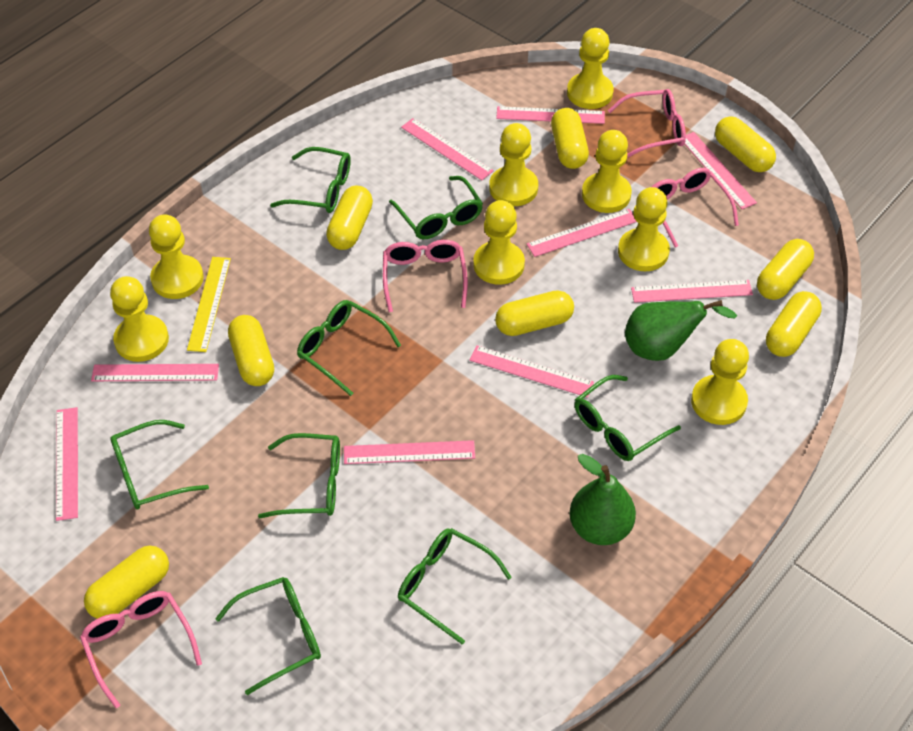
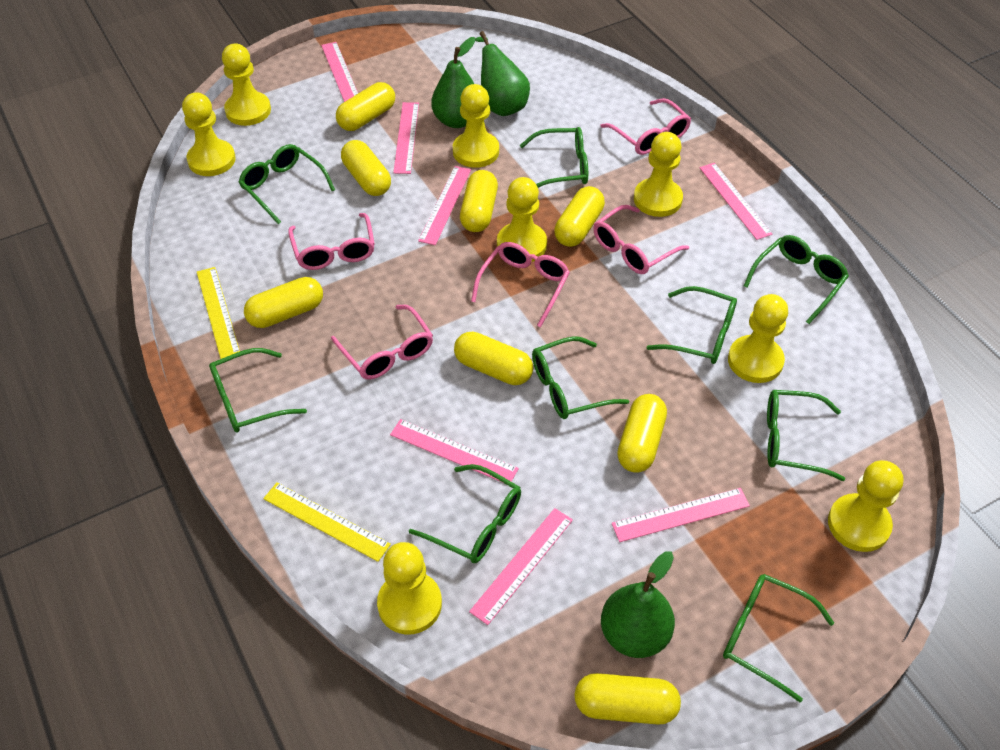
green glasses: [110,420,209,509] [215,577,321,695] [258,433,340,518] [270,147,351,213] [297,300,401,396] [389,176,483,239] [398,528,512,644] [575,375,681,461] = 8 -> [209,348,307,433] [239,144,335,224] [409,464,521,563] [520,127,588,188] [532,336,629,419] [647,286,737,364] [723,574,834,702] [744,235,849,324] [767,390,845,481] = 9
green pear: [569,454,636,545] [625,300,737,361] = 2 -> [431,37,475,128] [475,31,530,116] [601,551,675,658] = 3
pink glasses: [80,591,202,708] [383,240,468,312] [608,89,686,158] [652,168,739,248] = 4 -> [288,213,375,270] [331,305,433,380] [471,242,570,327] [593,205,689,274] [600,98,691,155] = 5
pink ruler: [56,407,78,521] [91,364,219,381] [344,440,475,464] [401,118,494,180] [470,345,594,398] [496,106,605,124] [527,209,637,257] [631,280,753,303] [685,132,757,209] = 9 -> [321,42,358,102] [390,419,519,483] [393,102,419,174] [418,166,471,245] [469,508,573,625] [612,488,750,542] [699,163,772,240] = 7
yellow ruler: [187,257,231,352] = 1 -> [197,267,240,359] [263,482,391,562] = 2

